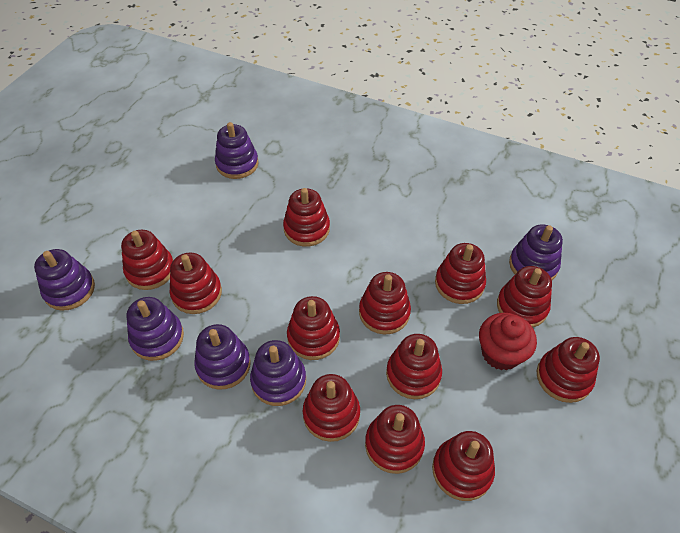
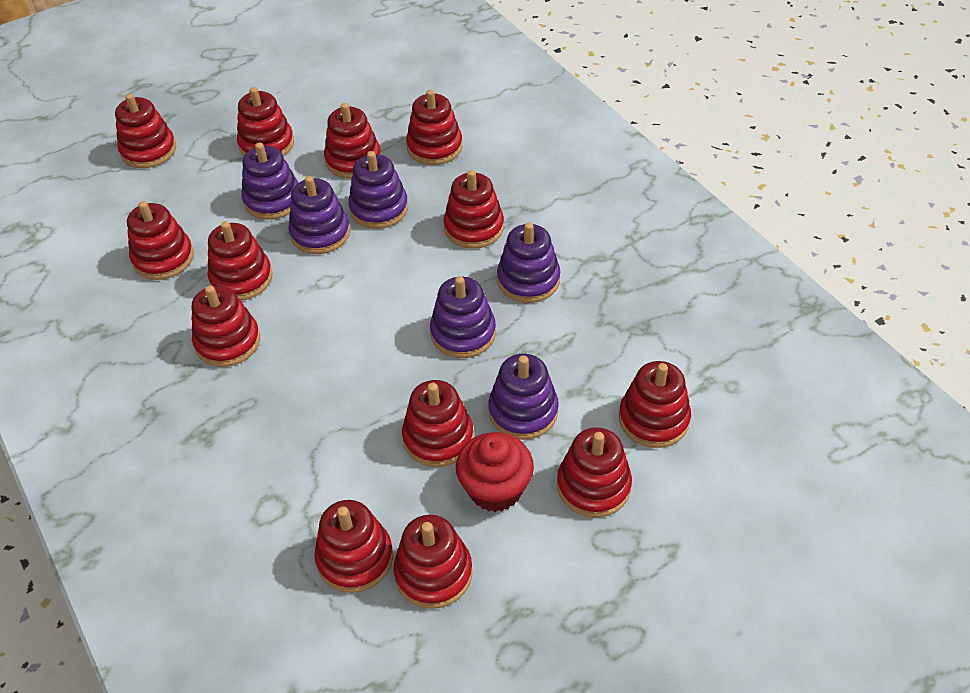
red stacking toy: [121,230,173,290] [170,253,222,314] [283,188,330,247] [287,296,340,360] [303,374,360,442] [359,272,411,335] [365,405,425,474] [386,334,442,399] [432,431,495,501] [435,243,486,304] [497,266,552,328] [537,337,600,403] = 12 -> [115,94,176,168] [127,201,194,280] [191,285,260,367] [208,221,272,301] [237,87,294,156] [314,500,393,593] [324,103,381,179] [393,515,473,609] [402,380,473,467] [406,90,462,165] [444,170,504,249] [557,427,632,518] [619,361,691,448] = 13

